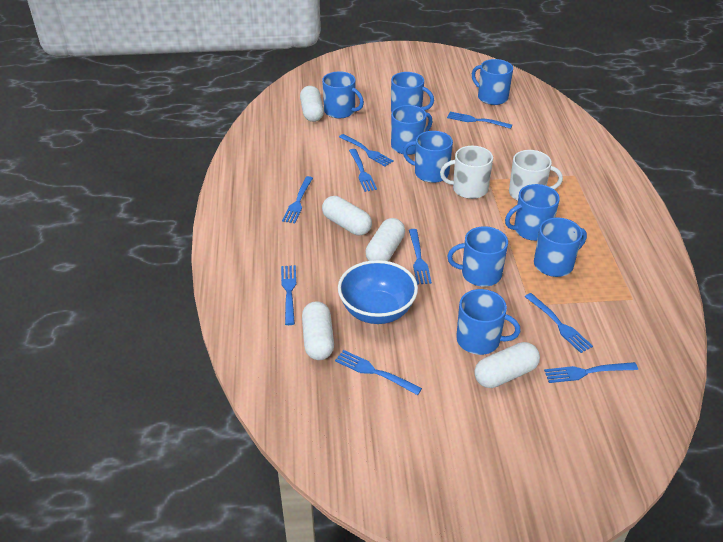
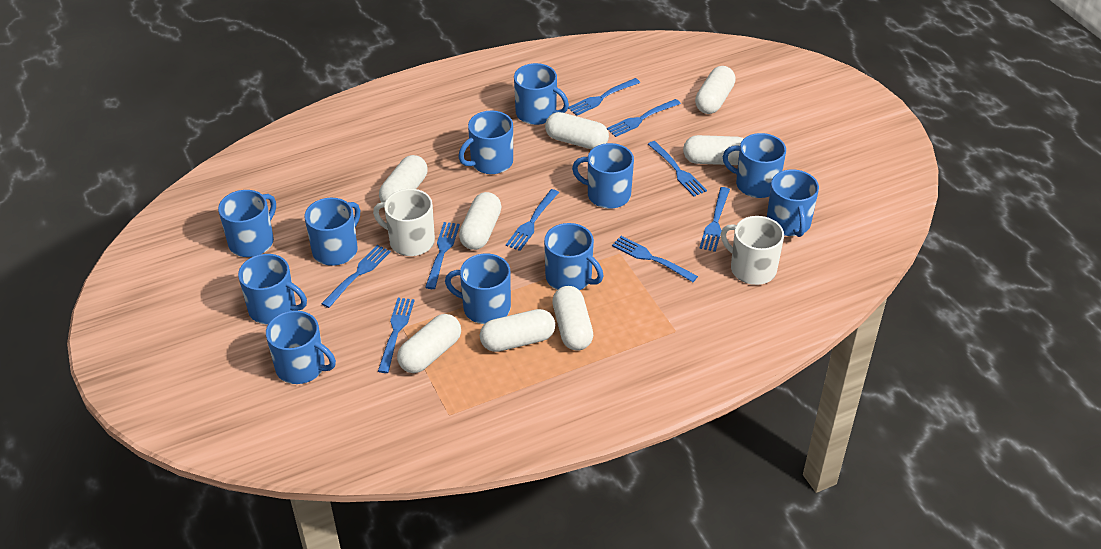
blue bowl: [338,260,418,324] = 1 -> none = 0
blue mug: [322,71,364,118] [391,72,434,112] [391,105,433,155] [403,131,453,183] [447,226,508,287] [456,289,521,355] [472,59,513,105] [505,184,560,241] [534,217,587,277] = 9 -> [218,190,276,257] [238,254,307,324] [266,310,336,384] [304,198,360,266] [445,253,511,324] [459,111,513,174] [514,63,569,125] [544,223,603,290] [572,143,634,209] [723,133,786,198] [767,169,819,237] = 11
white capsule: [300,86,324,122] [302,301,334,360] [322,196,372,236] [365,218,405,261] [474,342,540,388] = 5 -> [379,155,428,202] [397,314,461,373] [459,192,502,250] [480,309,555,352] [545,112,609,150] [552,286,593,351] [683,135,744,165] [695,66,736,114] = 8

